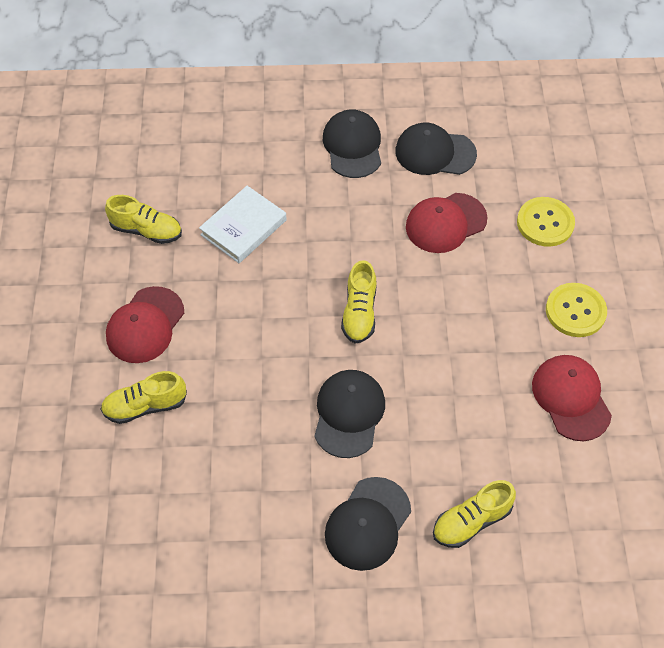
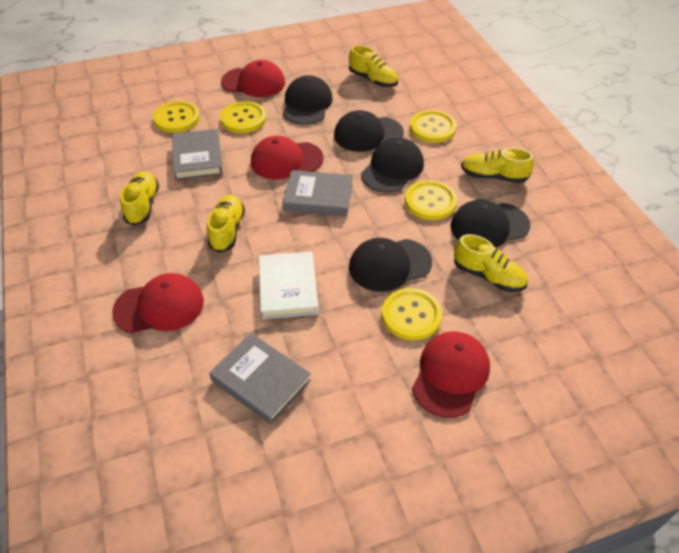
black cap: [314,370,385,458] [323,109,381,178] [325,477,411,571] [395,123,477,175] = 4 -> [283,75,333,125] [334,110,404,152] [349,238,432,292] [361,138,424,193] [451,199,530,248] = 5
grey book: none = 0 -> [172,129,223,180] [209,333,311,424] [283,170,353,216] = 3
red cap: [106,286,184,363] [406,193,487,253] [532,355,612,441] = 3 -> [112,273,204,333] [221,60,285,97] [251,136,324,180] [412,331,490,418] = 4
yellow button: [517,197,575,247] [546,283,607,337] = 2 -> [153,101,200,133] [220,101,267,133] [381,288,442,340] [405,180,457,220] [410,110,457,143] = 5
yellow shoe: [101,371,187,424] [105,195,182,244] [341,260,376,344] [433,480,516,548] = 4 -> [120,171,159,226] [207,195,245,253] [349,45,398,87] [454,234,528,292] [461,148,534,183] = 5

